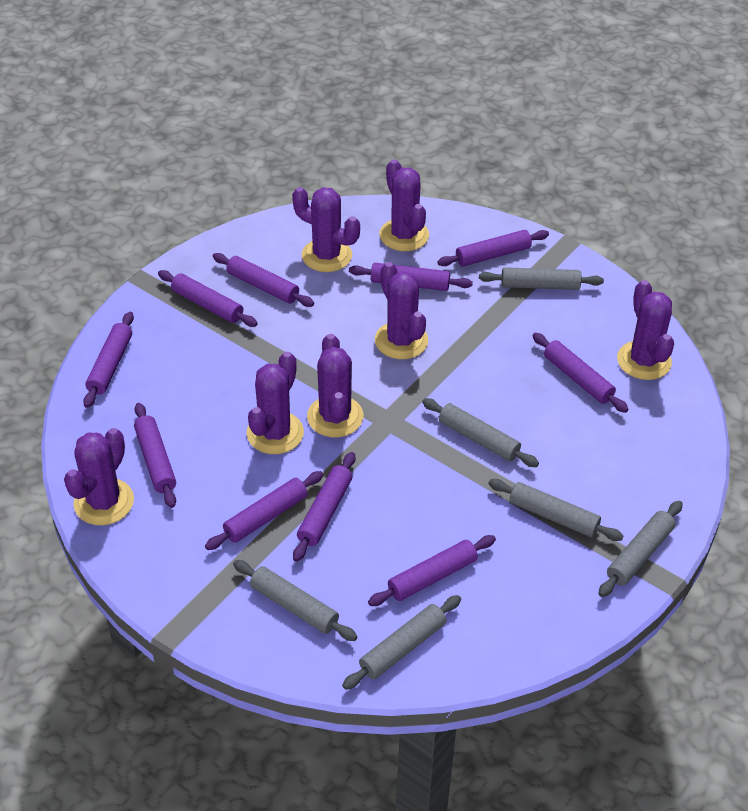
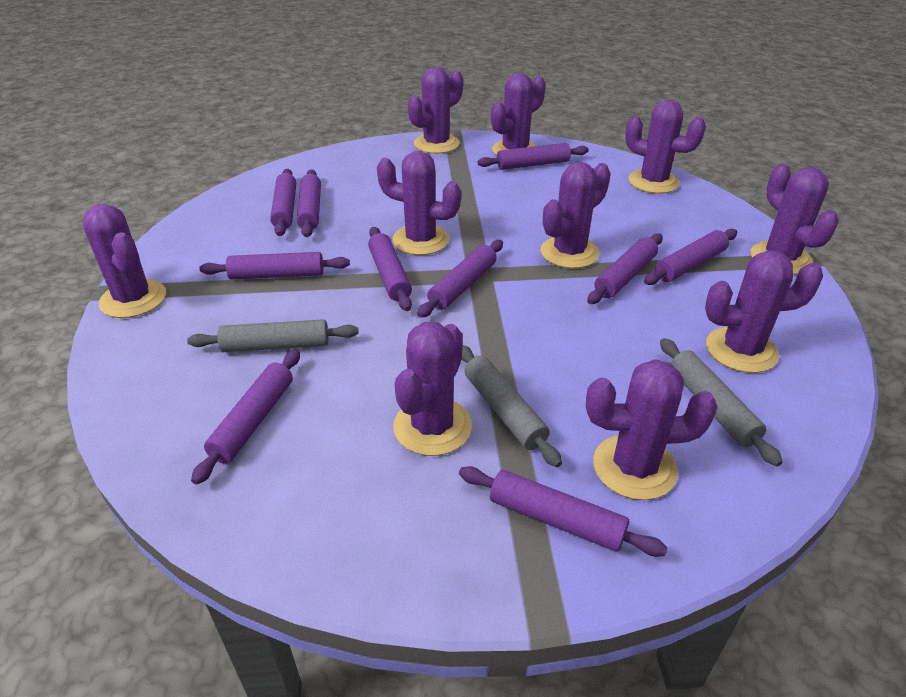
grey rolling pin: [233,560,357,641] [342,595,461,690] [422,398,539,467] [479,267,604,290] [488,479,623,541] [598,501,683,597] = 6 -> [187,319,359,352] [461,345,562,467] [660,338,783,466] = 3
purple cactus: [64,428,134,525] [247,352,304,454] [292,187,360,272] [307,334,364,437] [375,262,428,359] [380,159,429,251] [617,280,674,380] = 7 -> [83,204,166,318] [377,151,461,255] [393,322,472,456] [408,67,463,154] [491,73,546,156] [541,162,611,269] [586,359,718,500] [625,100,706,194] [705,250,823,373] [751,164,839,275] = 10

